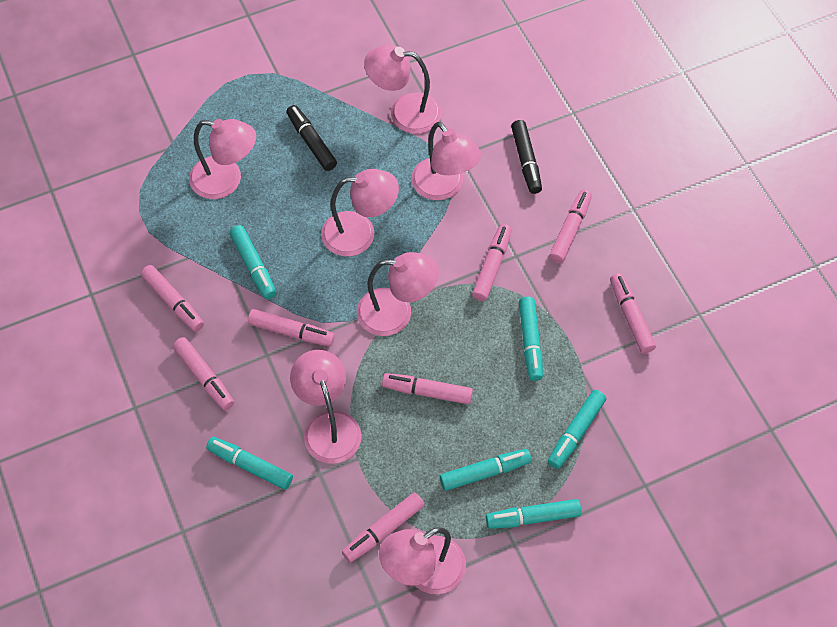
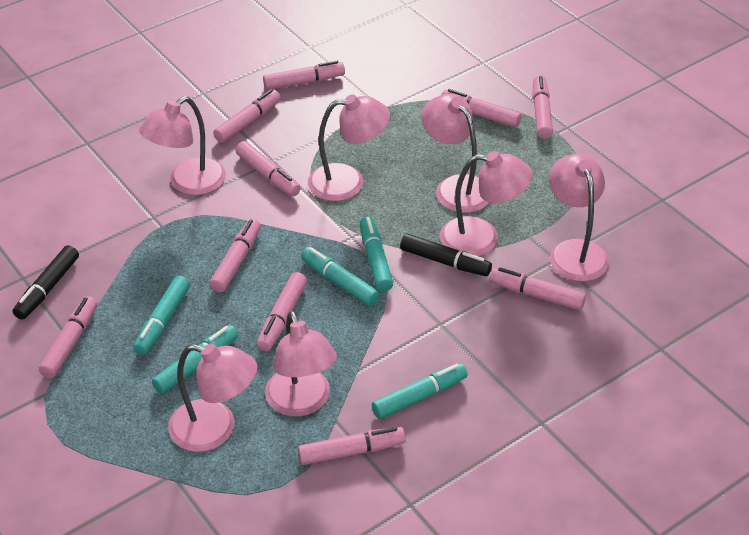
pink marker: [141,265,204,332] [173,337,234,410] [248,309,335,346] [342,493,424,562] [382,373,473,404] [472,224,512,301] [549,190,592,263] [610,273,656,353] = 8 -> [39,296,97,378] [210,219,261,292] [213,89,281,143] [235,141,301,196] [257,272,307,351] [263,61,345,90] [298,427,406,465] [441,89,522,127] [490,267,586,310] [533,76,553,139] = 10
turquoise marker: [206,437,293,490] [230,225,276,299] [440,449,532,491] [486,499,581,529] [519,297,543,381] [548,390,606,469] = 6 -> [133,276,190,355] [152,325,238,394] [301,247,380,306] [360,216,393,292] [372,363,468,419] = 5

